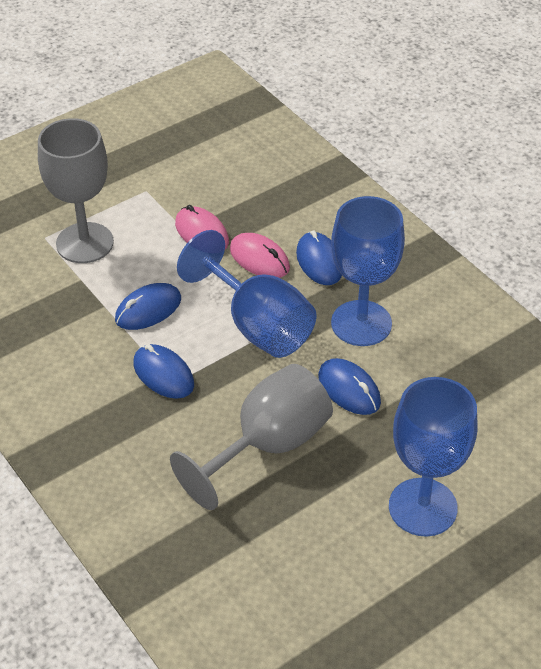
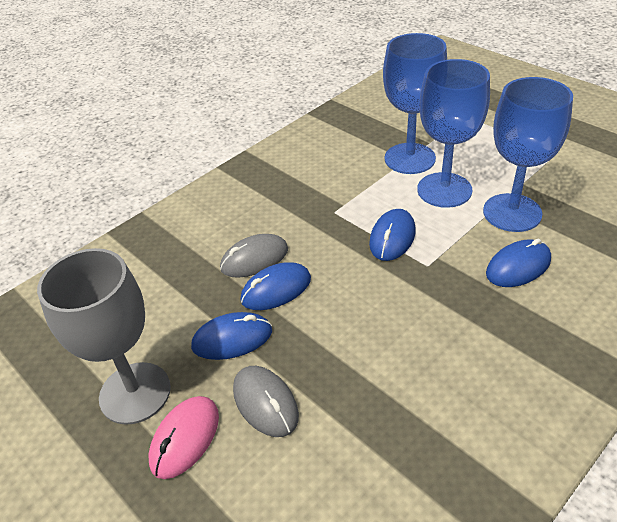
grey goblet: [38,118,114,263] [170,364,333,510] = 2 -> [37,248,171,425] = 1
grey mouse: none = 0 -> [220,234,288,278] [233,366,299,437] = 2
pink mouse: [175,205,229,249] [230,233,290,278] = 2 -> [149,396,219,479] = 1

